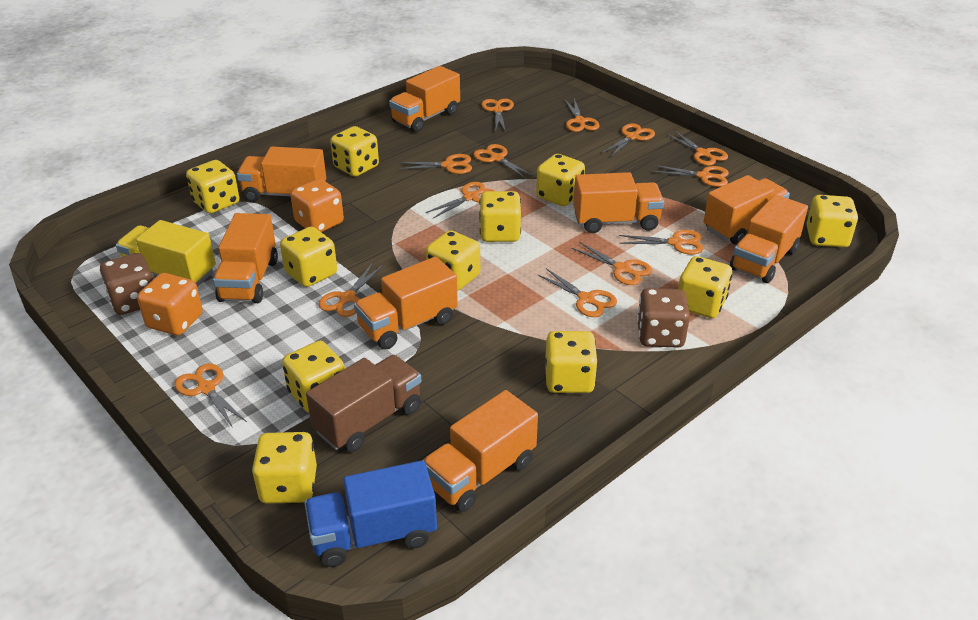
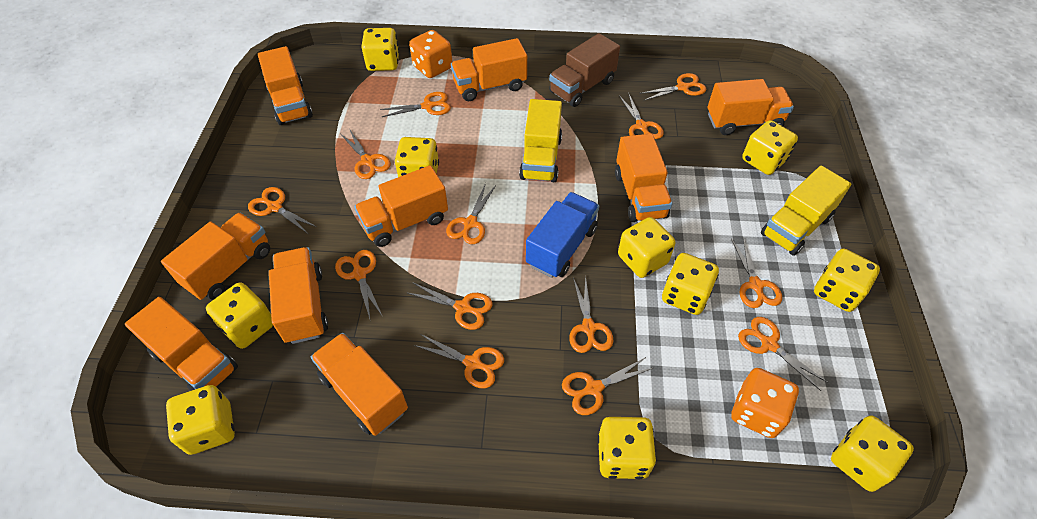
brown dice: [100,253,153,315] [637,288,690,348] = 2 -> none = 0
orange truck: [213,213,278,303] [237,147,326,202] [354,257,458,349] [389,66,460,132] [423,390,538,512] [573,172,664,233] [704,175,790,245] [730,194,808,283] = 8 -> [125,297,238,391] [161,212,270,300] [258,46,313,125] [269,247,328,344] [311,333,408,436] [354,165,448,247] [451,38,527,101] [615,134,672,222] [708,79,794,135] = 9
yellow dice: [186,160,239,213] [252,432,317,504] [280,227,337,287] [282,341,345,413] [330,126,379,176] [426,230,480,291] [479,191,521,242] [536,154,585,206] [545,331,598,393] [678,256,732,318] [807,195,858,247] = 11 -> [166,385,235,455] [206,282,273,349] [361,28,399,71] [395,137,439,177] [598,417,656,479] [618,217,675,278] [662,253,719,315] [742,120,798,175] [814,249,880,312] [831,416,914,492] = 10
yellow truck: [116,220,216,287] = 1 -> [519,99,562,182] [761,166,851,256] = 2

